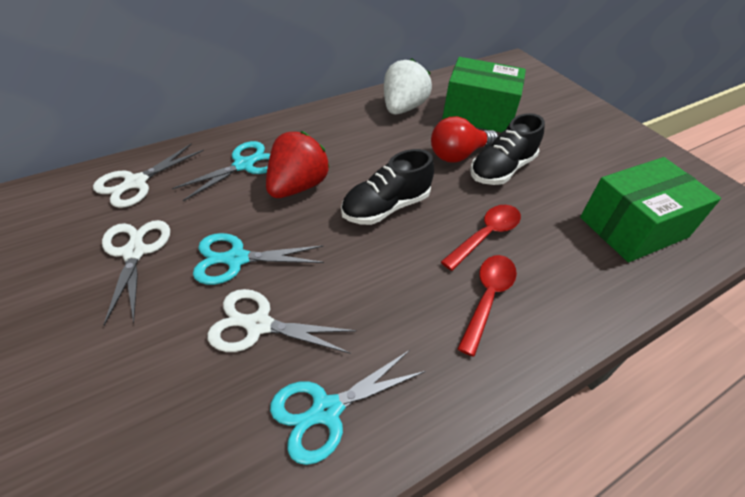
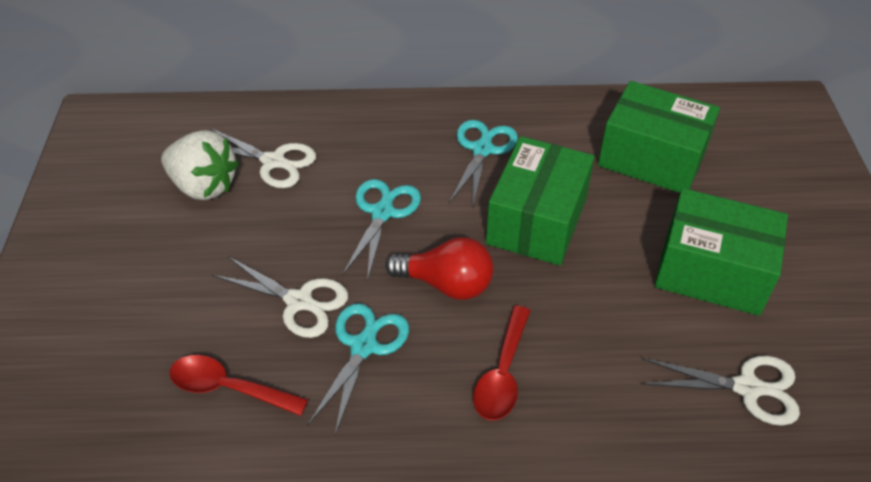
black shoe: [341,149,434,225] [470,113,545,185] = 2 -> none = 0
green box: [442,57,526,133] [580,157,721,262] = 2 -> [486,136,595,266] [598,81,720,193] [655,188,788,316] = 3
red strawberry: [266,131,330,198] = 1 -> none = 0

